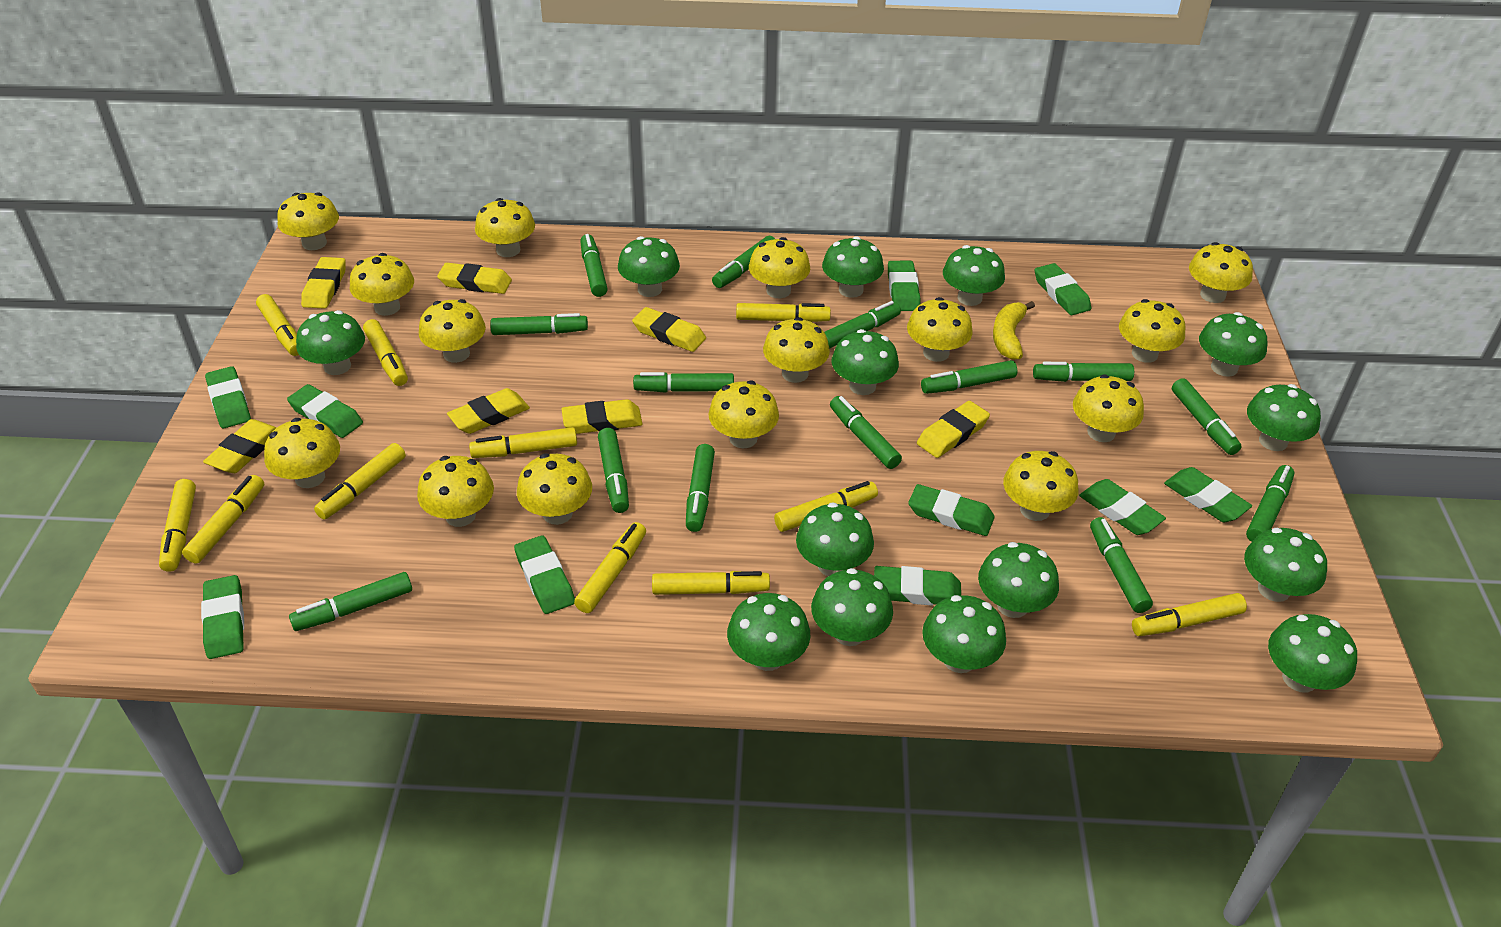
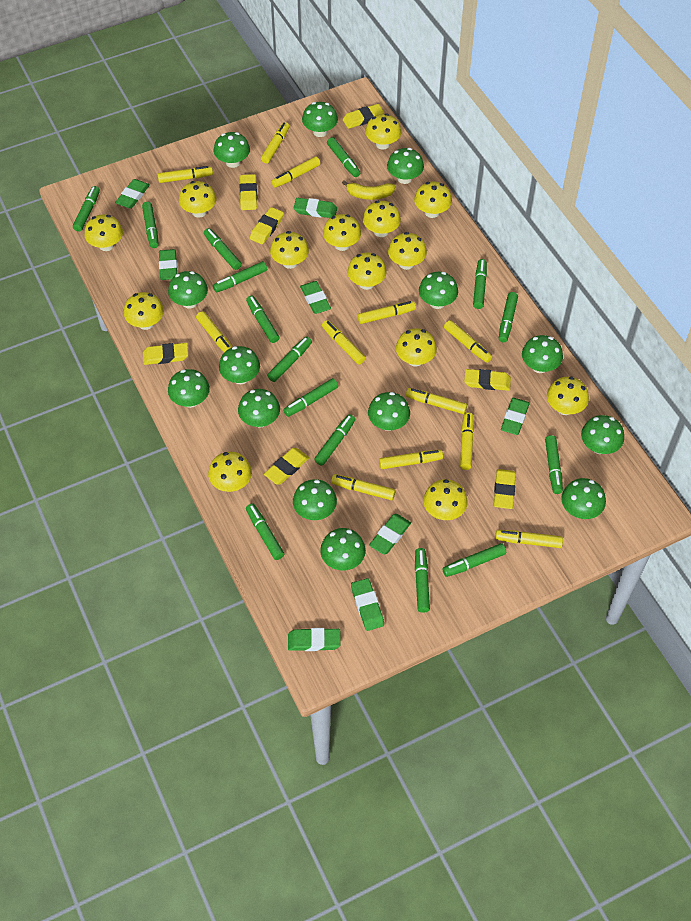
green eraser: [201,575,244,659] [205,366,251,428] [287,384,363,438] [514,535,575,614] [874,566,961,606] [888,261,920,311] [908,484,995,536] [1035,263,1091,315] [1079,479,1166,535] [1164,467,1252,522] = 10 -> [115,179,150,209] [159,249,177,280] [288,628,341,651] [294,198,337,218] [300,281,331,314] [351,578,384,631] [369,514,411,555] [501,398,530,435] = 8
green marker: [289,572,412,631] [490,313,588,335] [580,234,608,297] [598,428,629,513] [633,372,734,393] [686,444,715,532] [712,236,775,288] [824,301,901,349] [830,396,902,469] [921,360,1018,394] [1033,362,1134,382] [1090,517,1153,613] [1172,378,1242,455] [1246,465,1295,542] = 14 -> [73,186,100,232] [142,202,159,248] [204,228,242,270] [213,261,267,293] [246,296,279,343] [246,503,284,560] [267,337,312,382] [283,378,338,417] [314,414,355,466] [327,137,360,177] [415,548,430,613] [442,543,506,577] [473,259,487,309] [499,292,518,342] [545,435,563,494] = 15
yellow marker: [159,479,196,572] [182,475,264,564] [256,294,299,356] [314,443,406,519] [363,319,408,386] [469,427,577,458] [574,522,646,613] [652,571,770,595] [736,303,831,322] [774,481,878,532] [1132,593,1247,636] = 11 -> [157,166,213,183] [196,311,232,352] [261,122,290,164] [271,157,320,188] [322,320,366,364] [331,474,395,500] [357,301,416,324] [379,450,443,469] [406,388,467,414] [444,320,492,363] [460,413,474,470] [495,530,563,548] = 12
yellow mushroom: [264,418,340,488] [277,192,339,250] [350,253,414,316] [417,456,494,527] [419,299,486,363] [475,198,535,257] [517,453,592,525] [709,381,779,448] [749,237,810,298] [763,317,830,383] [907,297,972,362] [1003,451,1078,521] [1073,374,1144,442] [1119,299,1185,363] [1189,242,1253,303] = 15 -> [84,214,123,251] [124,292,164,330] [179,181,216,218] [208,452,252,492] [270,231,309,269] [323,214,361,251] [347,252,387,290] [363,201,401,237] [365,114,401,150] [388,232,427,270] [396,328,437,366] [414,182,452,218] [423,479,468,520] [547,377,589,415] = 14

